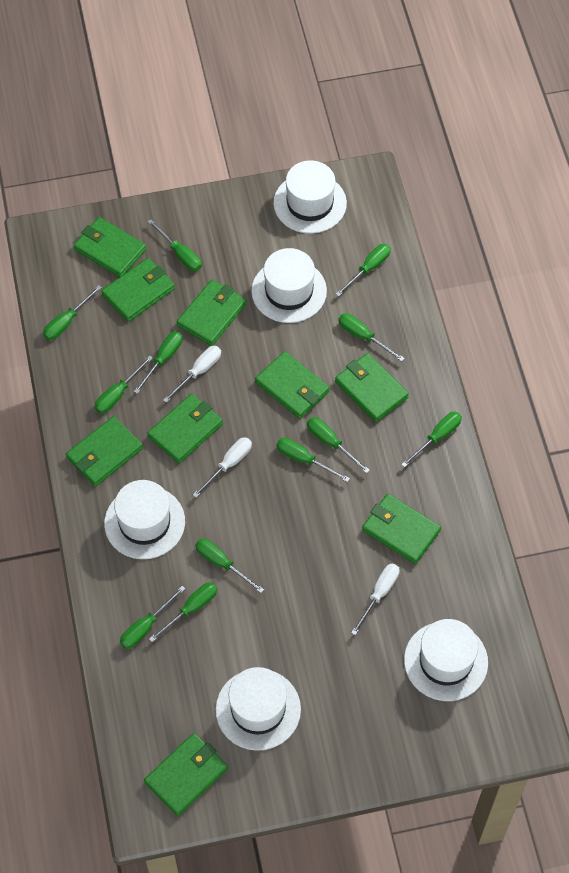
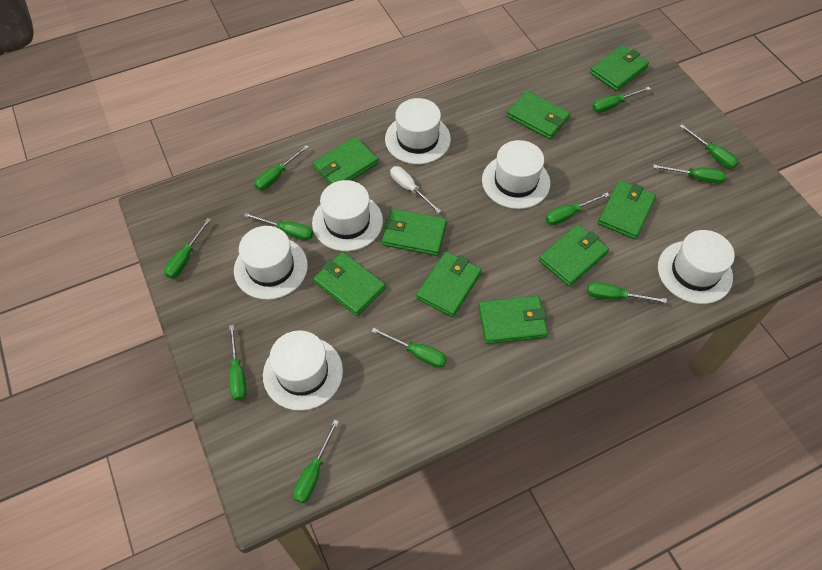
green screwdriver: [43,285,102,340] [95,355,153,414] [120,586,185,649] [134,331,183,394] [147,219,202,271] [149,582,217,642] [195,539,264,593] [276,438,350,482] [307,417,370,473] [336,244,391,296] [338,313,405,361] [401,412,462,467] = 12 -> [164,218,211,278] [229,325,247,400] [244,213,313,241] [254,145,309,190] [293,420,339,503] [371,328,447,368] [545,193,610,225] [587,282,667,303] [592,87,651,113] [653,165,726,184] [679,125,739,169] = 11
white hat: [104,480,185,559] [216,667,301,751] [251,248,327,323] [273,160,347,234] [404,619,488,701] = 5 -> [234,226,308,300] [263,330,343,411] [312,180,383,251] [385,98,451,164] [482,140,550,209] [658,230,735,304] = 6
white screwdriver: [163,346,221,403] [193,437,252,498] [351,564,399,635] = 3 -> [390,166,441,213] = 1

